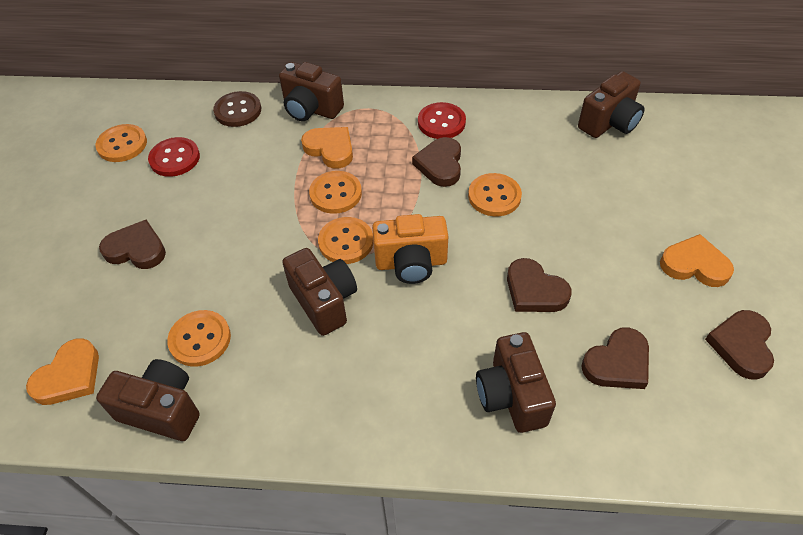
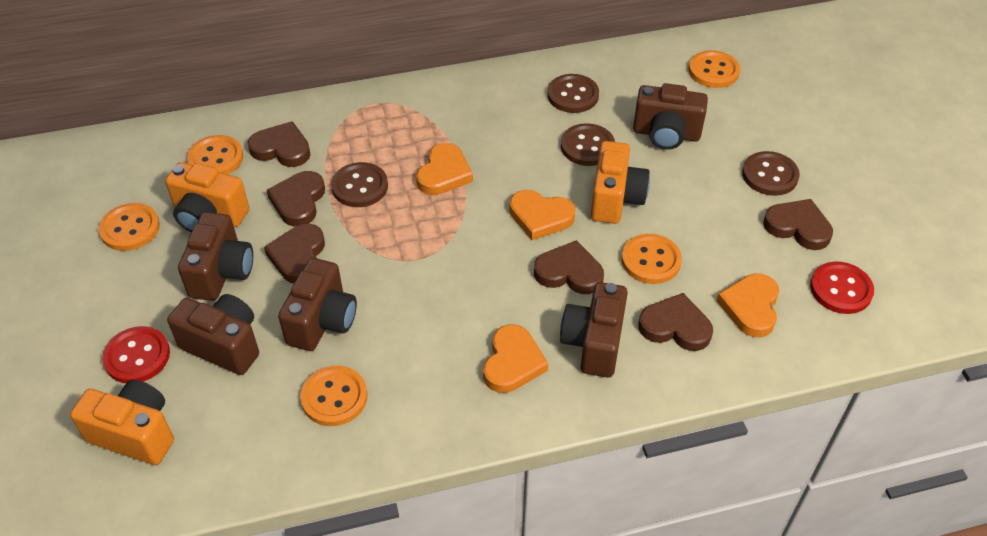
brown button: [213,91,261,127] = 1 -> [331,162,388,207] [547,74,599,113] [561,123,615,166] [742,151,800,196] = 4
brown heart: [99,220,166,269] [412,137,461,187] [507,258,572,312] [581,327,649,389] [705,310,774,380] = 5 -> [247,121,310,167] [264,224,325,284] [267,171,325,227] [534,240,604,294] [638,293,713,351] [763,199,833,250] = 6
orange camera: [372,214,448,284] = 1 -> [70,380,174,465] [165,162,249,232] [591,141,650,224] = 3
orange heart: [26,338,99,405] [301,127,353,169] [660,234,734,287] = 3 -> [416,143,473,195] [483,324,549,393] [509,190,575,240] [717,273,779,338] = 4

